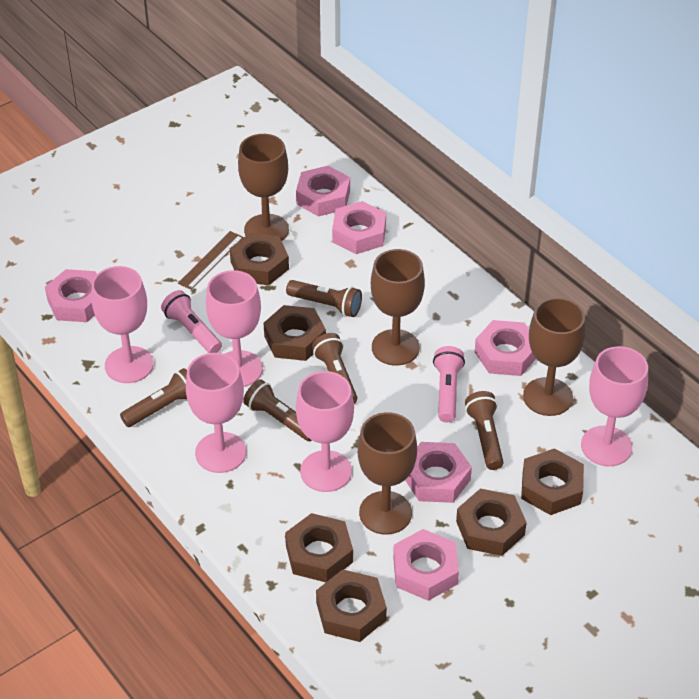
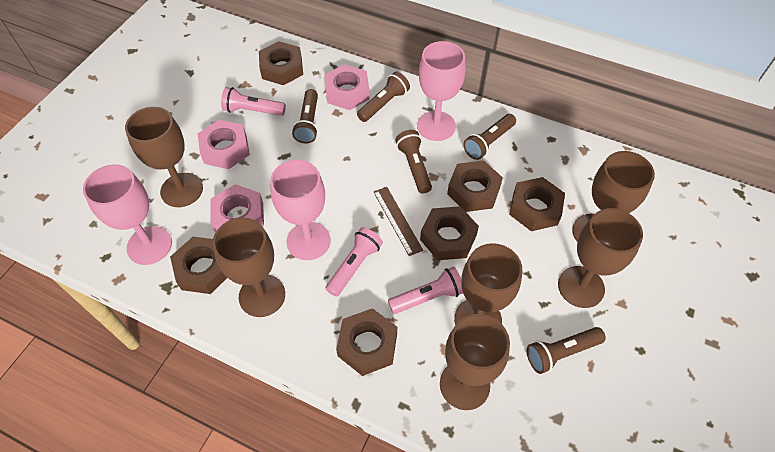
brown goblet: [238,134,289,241] [358,412,417,535] [371,249,425,366] [523,298,585,416] = 4 -> [125,107,203,207] [213,217,285,317] [440,314,510,410] [454,243,522,325] [558,208,643,308] [572,151,655,242] = 6
pink flashlight: [161,290,222,353] [433,346,465,422] = 2 -> [221,87,286,116] [325,227,383,297] [388,267,463,314] = 3
pink goblet: [91,266,154,383] [186,353,246,473] [206,270,263,387] [296,371,354,492] [581,346,648,466] = 5 -> [83,164,172,265] [270,160,330,260] [417,41,466,141] = 3
pink nut: [45,269,97,322] [296,166,350,217] [332,201,386,254] [393,529,459,601] [405,442,472,503] [475,320,536,376] = 6 -> [198,120,250,169] [210,184,264,232] [324,64,370,110] = 3

